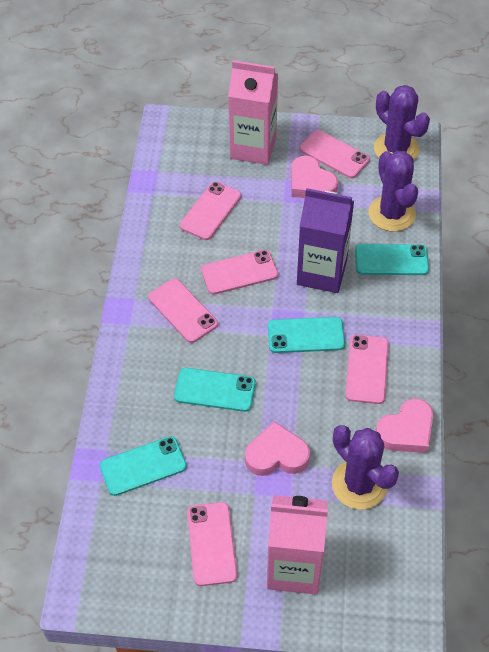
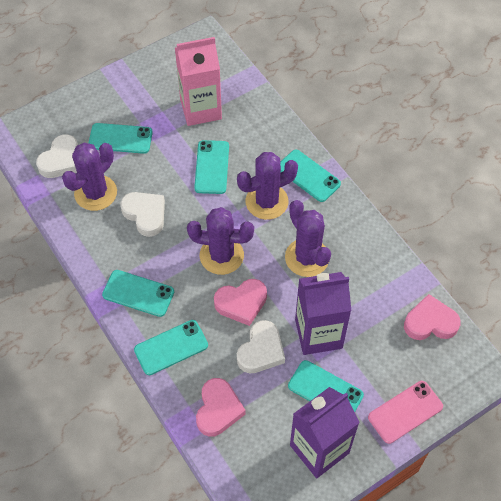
pink carton: [228,60,278,165] [267,495,328,595] = 2 -> [175,37,222,126] = 1
pink phone: [148,278,218,343] [180,182,241,240] [187,502,237,586] [201,250,278,295] [299,130,370,178] [345,335,389,404] = 6 -> [368,381,443,444] = 1
purple cactus: [332,425,399,510] [369,151,418,232] [374,85,430,160] = 3 -> [62,143,117,211] [187,207,254,275] [237,152,298,220] [285,200,331,277] = 4
purple carton: [297,188,354,293] = 1 -> [290,387,360,478] [295,272,351,355] = 2
turquoise phone: [100,436,187,496] [174,368,256,412] [268,317,345,353] [355,244,429,275] = 4 -> [88,123,153,154] [102,270,174,317] [134,320,208,375] [194,140,229,194] [280,150,341,202] [288,360,364,412] = 6
white heart: none = 0 -> [36,134,78,178] [120,192,165,237] [237,320,285,373] = 3

